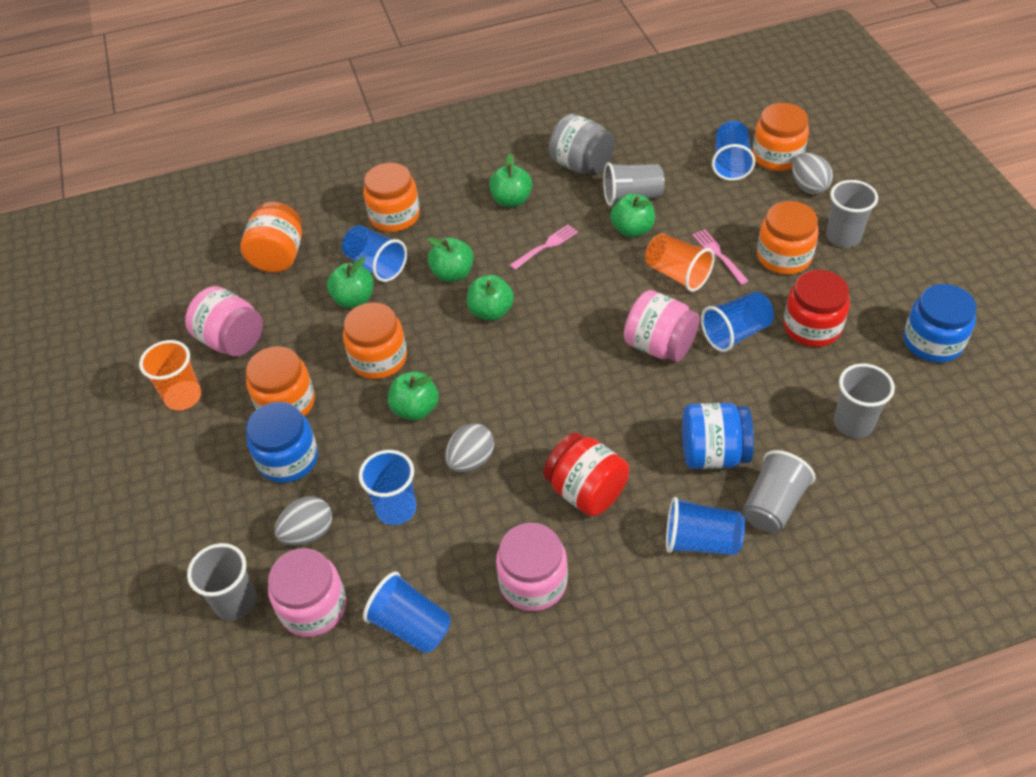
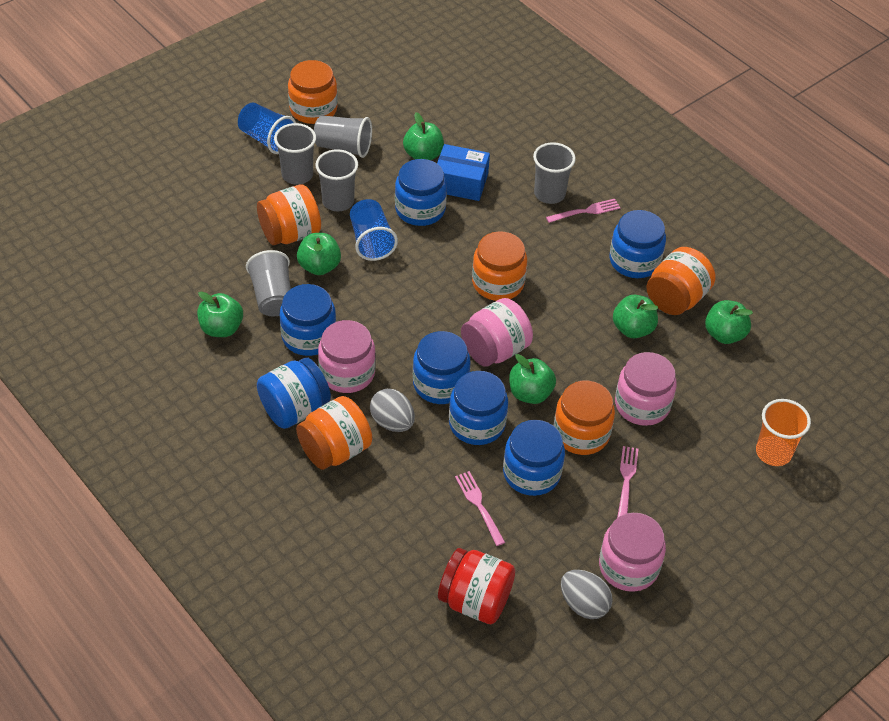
blue box: none = 0 -> [437,144,490,201] = 1
blue cup: [342,226,407,282] [359,450,416,525] [363,572,451,653] [666,497,745,555] [701,292,774,352] [712,121,755,181] = 6 -> [238,102,296,154] [350,199,398,261] = 2
blue jar: [246,402,318,483] [682,403,754,469] [904,284,977,363] = 3 -> [257,358,331,429] [280,284,336,356] [395,159,447,226] [413,331,471,404] [449,371,508,445] [503,420,565,496] [610,210,666,278] = 7
grey egg: [275,496,332,546] [445,423,494,472] [792,153,833,194] = 3 -> [370,389,415,432] [561,570,613,619] = 2
grey jar: [549,114,615,176] = 1 -> none = 0
orange cup: [139,340,201,410] [645,233,714,292] = 2 -> [756,399,811,466] = 1
pink fork: [510,224,578,270] [692,229,749,285] = 2 -> [455,471,505,546] [546,199,620,223] [617,446,638,518] = 3
red jar: [544,432,629,516] [783,270,850,347] = 2 -> [438,548,515,624] = 1

